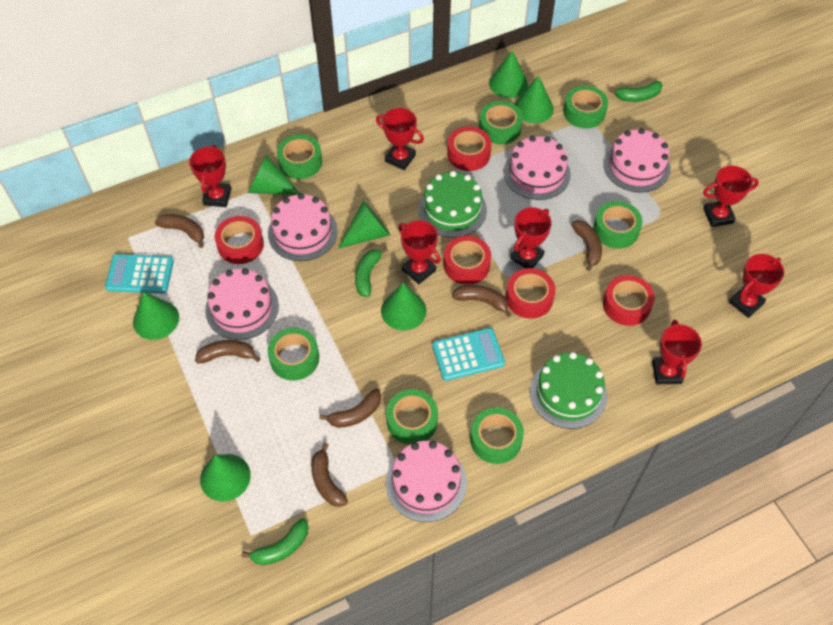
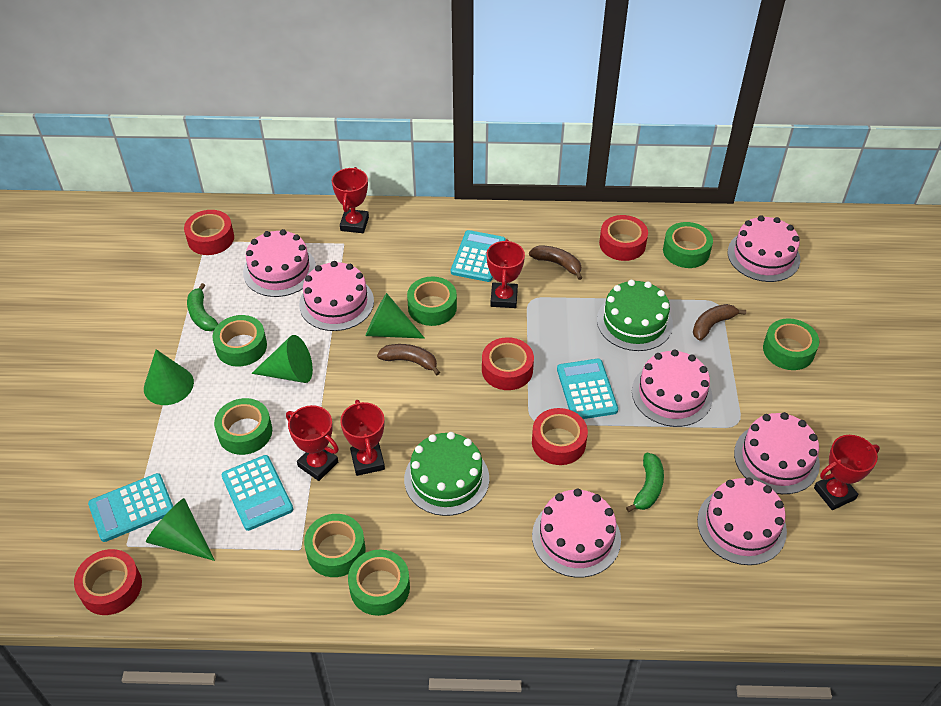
brown banana: [155,214,204,248] [195,340,261,363] [311,443,348,507] [319,388,381,428] [452,285,512,317] [571,220,602,271] = 6 -> [377,344,440,375] [529,246,582,280] [693,304,746,341] = 3
green banana: [242,518,308,565] [355,247,388,297] [609,81,663,102] = 3 -> [187,283,218,331] [626,453,664,512] = 2
green cone: [133,292,179,340] [200,454,251,502] [248,155,300,195] [338,201,390,249] [381,283,427,331] [489,50,528,98] [514,76,554,123] = 7 -> [144,349,194,405] [146,498,215,561] [251,335,313,383] [366,293,425,339] = 4
pink cake: [205,268,279,340] [268,193,338,261] [386,441,467,522] [503,136,571,200] [603,128,671,193] = 5 -> [243,229,316,297] [299,261,374,331] [532,489,621,578] [632,349,713,427] [697,478,787,565] [728,215,800,282] [734,412,820,494] = 7
red trophy: [189,145,231,207] [376,108,424,170] [398,220,441,284] [510,207,552,268] [652,320,702,384] [703,166,759,227] [729,254,784,318] = 7 -> [286,405,339,481] [332,167,369,233] [340,400,385,476] [486,239,525,308] [814,435,880,510] = 5
turquoise calculator: [105,254,174,294] [432,328,505,381] = 2 -> [88,473,173,542] [222,455,293,531] [451,230,506,282] [557,359,618,419] = 4

